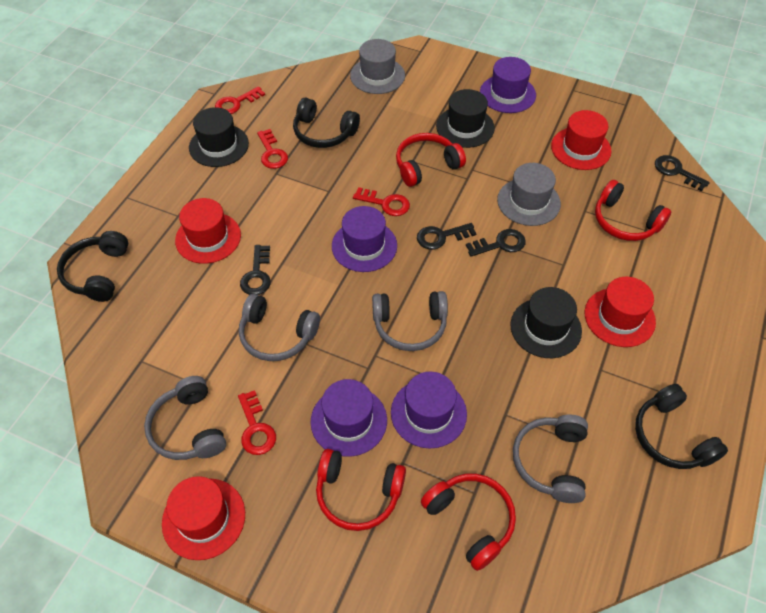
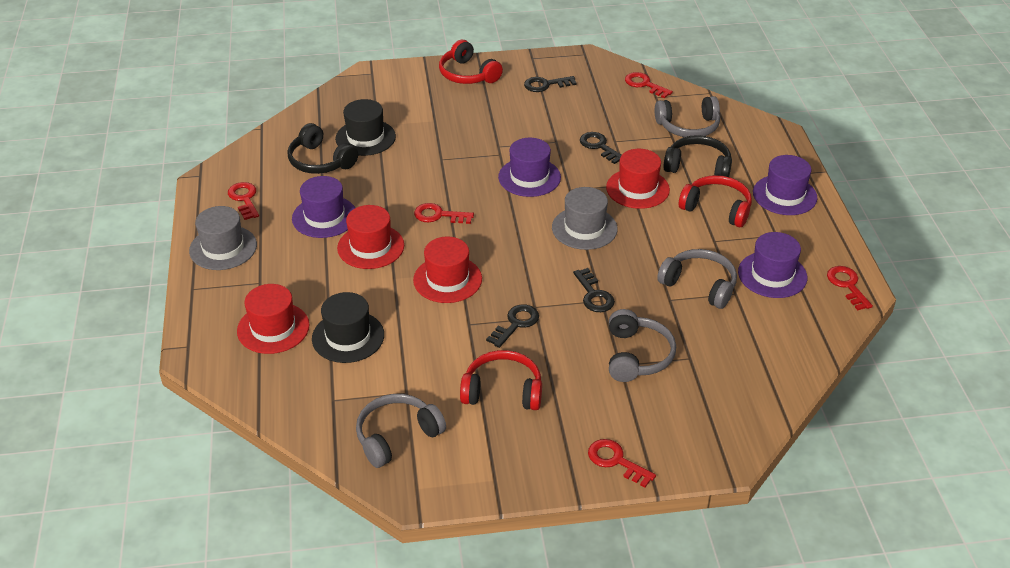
black hat: [189,107,249,167] [436,89,495,148] [510,287,582,358] = 3 -> [312,292,384,363] [335,99,396,156] = 2
black headphones: [57,231,128,302] [293,98,360,148] [635,384,728,469] = 3 -> [287,123,358,174] [663,135,732,177] = 2
red headphones: [316,449,406,531] [396,133,466,187] [421,474,516,571] [595,180,671,241] = 4 -> [439,40,503,84] [460,350,542,410] [679,175,752,227] = 3
red key: [215,86,265,114] [238,390,276,455] [257,129,288,169] [353,187,410,216] = 4 -> [228,182,259,220] [414,203,474,224] [588,439,656,487] [625,72,673,98] [827,266,873,310] = 5

